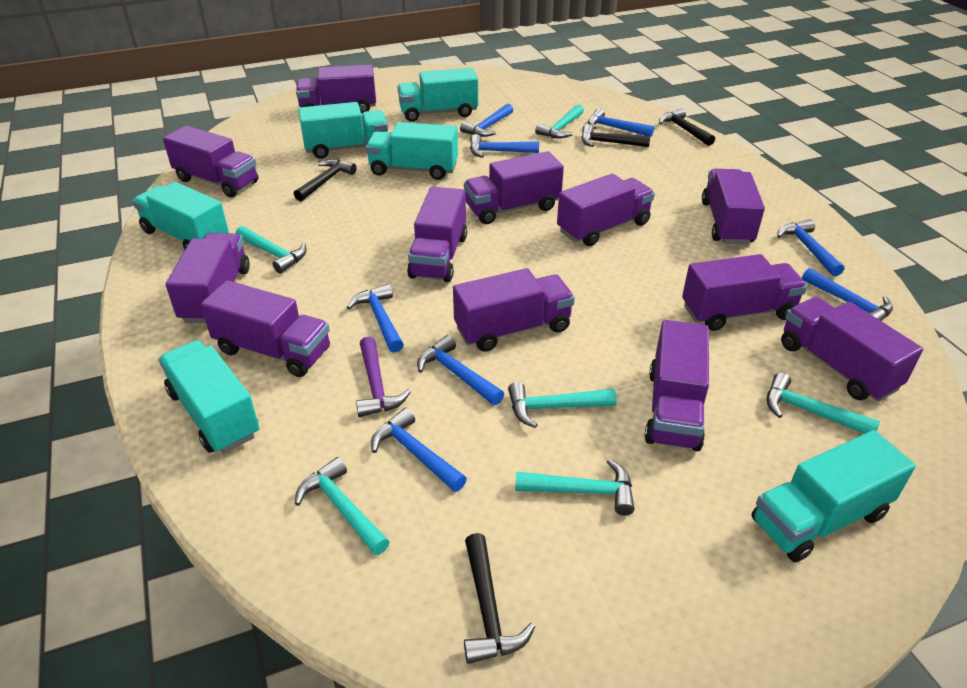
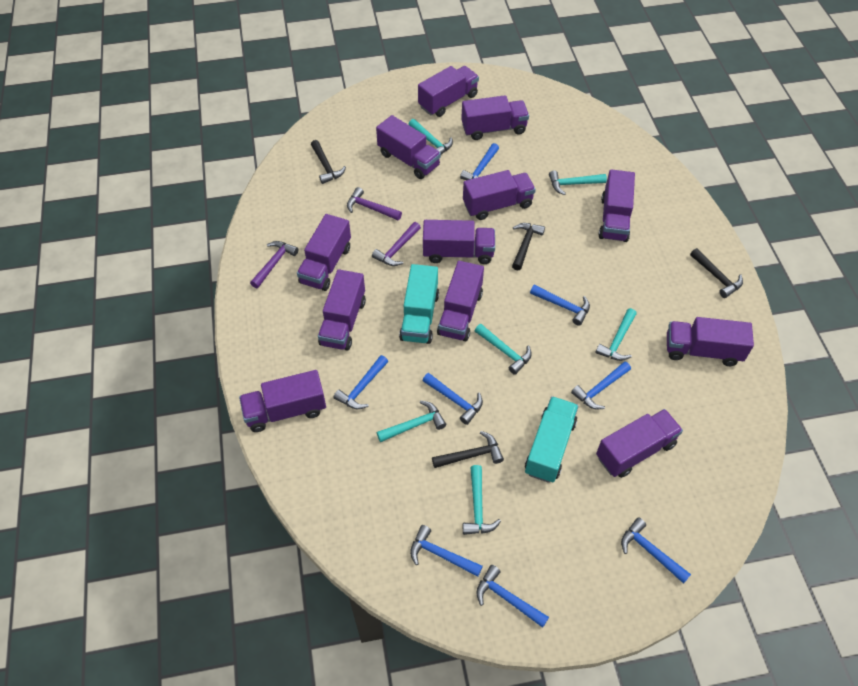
purple hammer: [356,337,411,417] = 1 -> [250,241,299,288] [347,187,402,220] [372,222,421,266] = 3
turquoise truck: [132,182,229,249] [159,340,260,453] [299,102,388,159] [366,122,458,180] [397,68,478,122] [751,430,916,562] = 6 -> [399,264,439,344] [525,396,579,483] = 2

